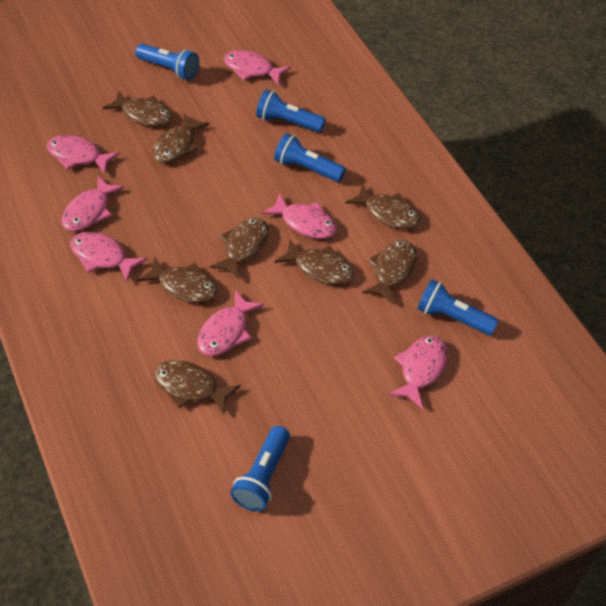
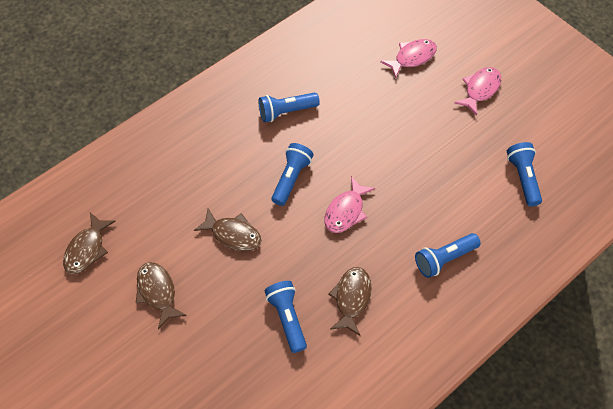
brown fish: [103,91,172,127] [137,256,218,303] [152,113,209,163] [153,360,241,414] [210,217,269,280] [274,240,354,285] [345,183,420,229] [362,240,417,304] = 8 -> [63,213,116,274] [136,262,187,329] [194,209,261,251] [328,267,372,336] = 4
pink fish: [46,135,120,174] [62,176,125,232] [71,232,147,281] [197,291,264,356] [223,50,291,85] [262,193,337,239] [388,335,448,409] = 7 -> [324,176,375,233] [380,39,437,78] [454,67,501,115] = 3

